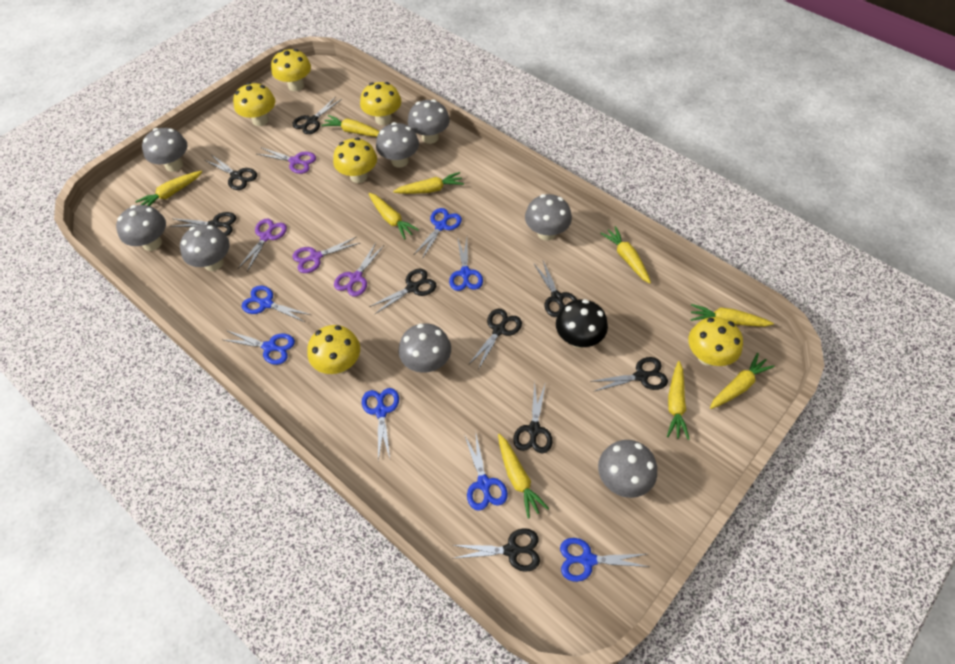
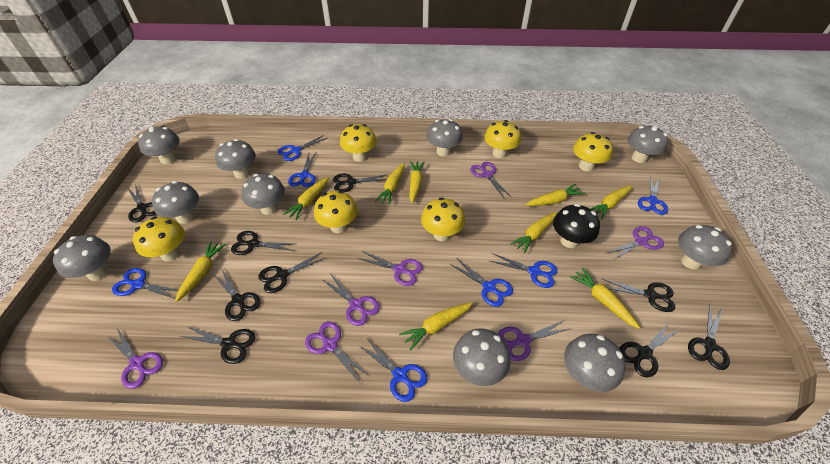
grey mushroom: [116,205,166,251] [142,128,187,172] [180,225,230,271] [376,122,419,168] [399,323,451,373] [408,99,450,144] [525,194,572,241] [598,440,657,498] = 8 -> [53,235,111,281] [138,127,180,164] [152,181,199,224] [215,139,256,179] [242,174,285,215] [427,119,463,156] [453,328,511,386] [564,334,626,392] [628,125,668,163] [678,225,732,270] = 10
purple scissors: [238,219,287,271] [257,147,316,174] [292,237,360,273] [334,243,383,297] = 4 -> [107,328,163,389] [305,322,369,383] [323,275,380,326] [357,251,423,286] [470,162,511,198] [498,320,569,361] [607,226,664,261] = 7

